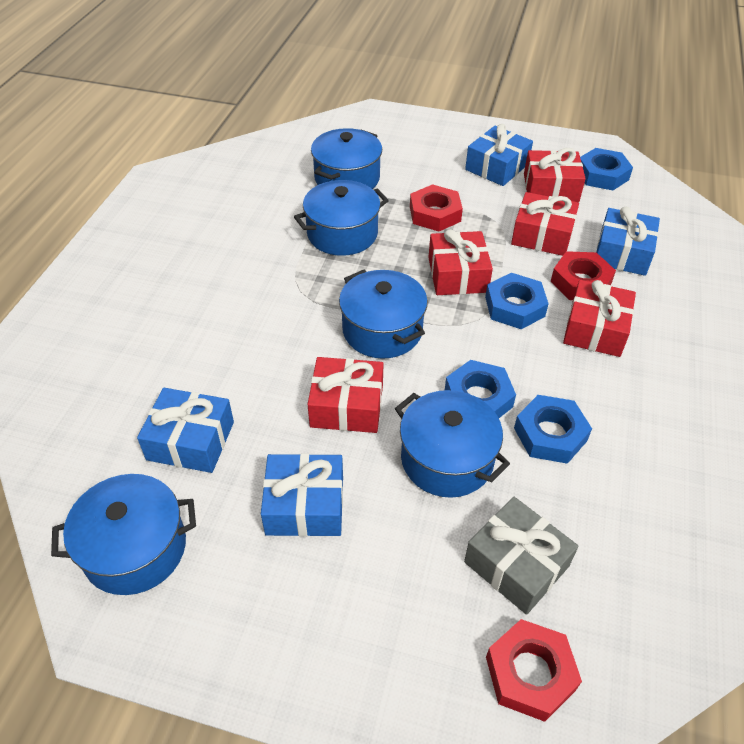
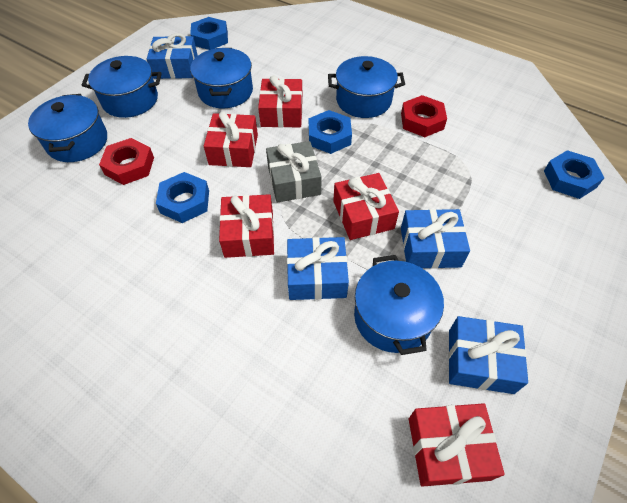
red nut: [410,184,463,231] [486,619,582,722] [551,251,616,300] = 3 -> [99,138,154,185] [401,95,447,137] = 2

